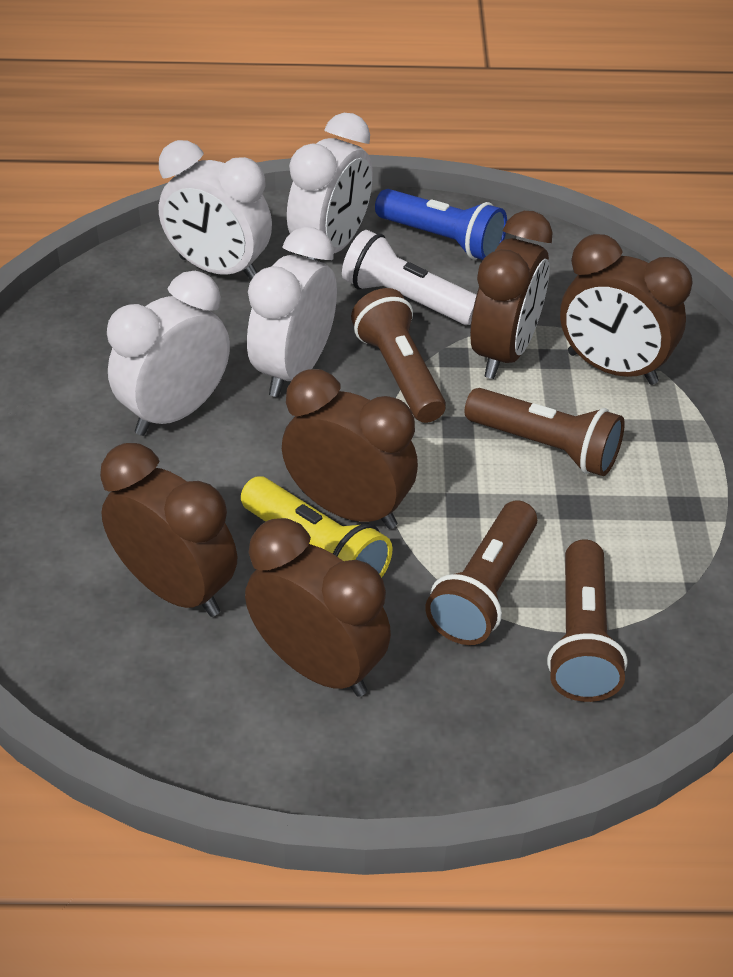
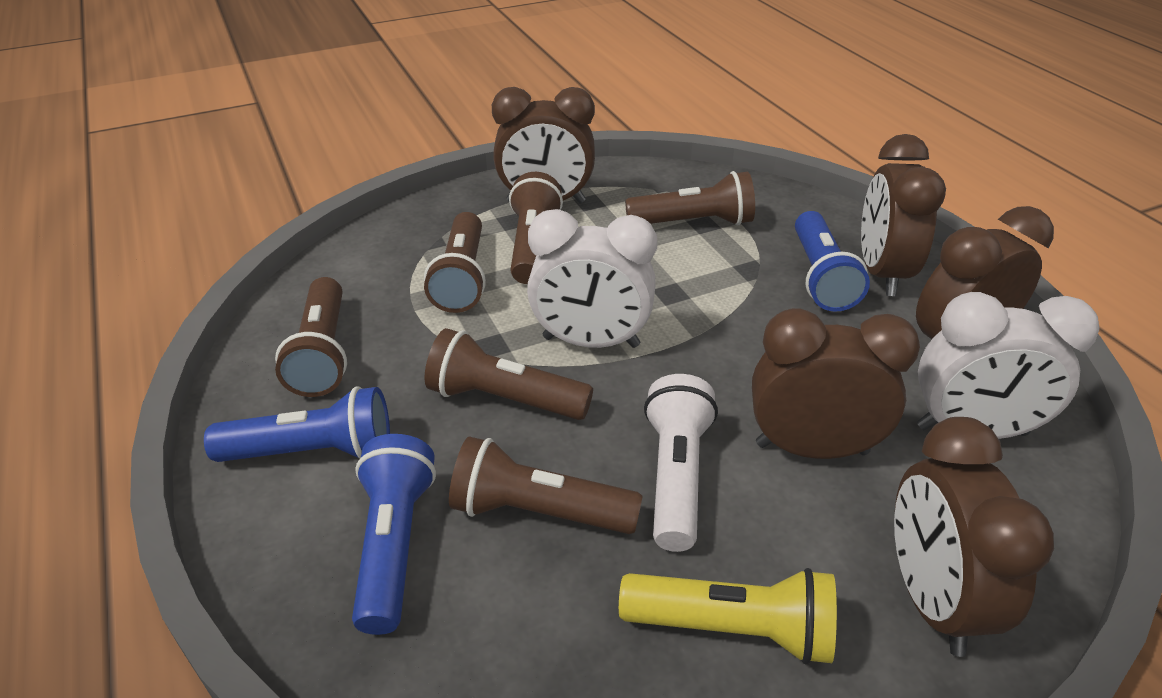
blue flashlight: [375,189,507,260] = 1 -> [204,386,390,462] [352,434,436,635] [795,211,870,312] = 3
brown flashlight: [351,288,446,423] [425,500,537,645] [464,388,625,476] [547,540,628,702] = 4 -> [275,277,347,397] [424,212,486,313] [425,328,593,420] [449,437,643,534] [509,172,563,284] [625,171,755,225] = 6
white clock: [107,271,230,436] [159,140,272,280] [247,227,337,397] [287,113,373,261] = 4 -> [527,209,657,348] [917,292,1099,439] = 2

